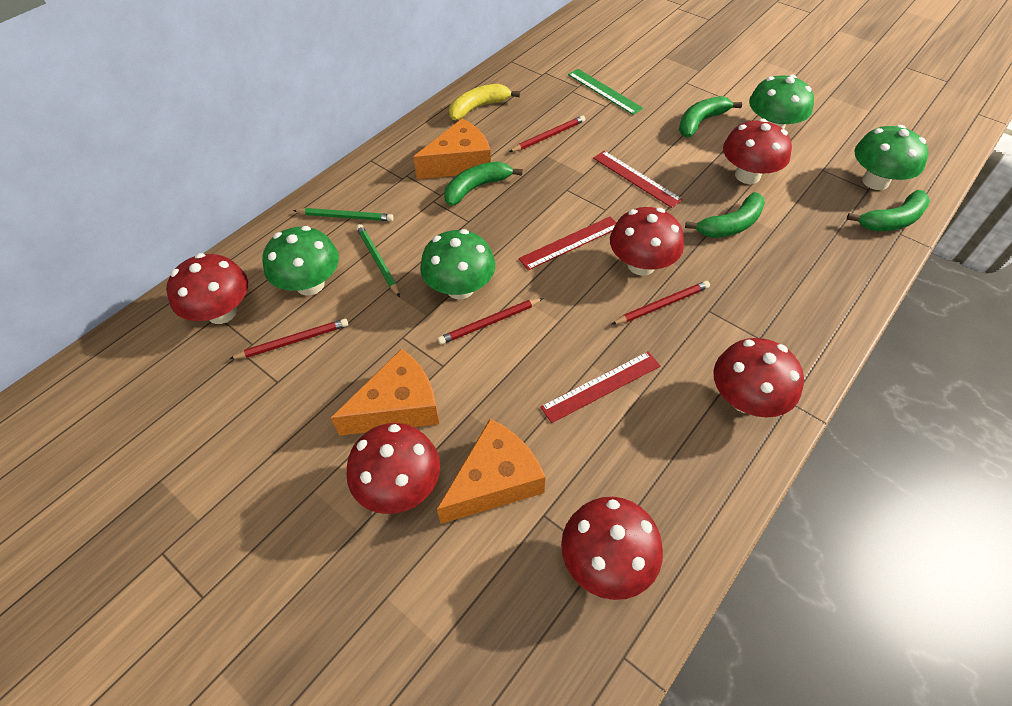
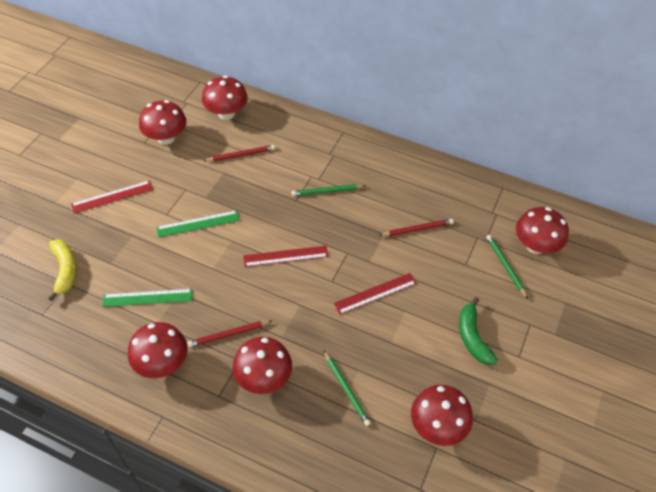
green banana: [444,162,523,206] [679,96,742,138] [685,192,765,238] [847,190,930,231] = 4 -> [459,297,498,365] = 1
green mushroom: [262,226,339,296] [420,229,495,300] [749,74,814,129] [854,125,929,190] = 4 -> none = 0
green pencil: [293,208,394,221] [356,224,400,297] = 2 -> [291,184,366,196] [324,351,371,426] [486,235,528,299] = 3
green ruler: [568,69,643,115] = 1 -> [102,289,192,307] [156,210,240,238] = 2
orange cheese: [331,349,439,436] [413,118,491,179] [437,419,546,524] = 3 -> none = 0
red pencil: [229,319,349,359] [438,298,543,345] [509,115,585,152] [611,281,710,325] = 4 -> [187,320,272,347] [204,145,275,162] [379,219,454,236] = 3

